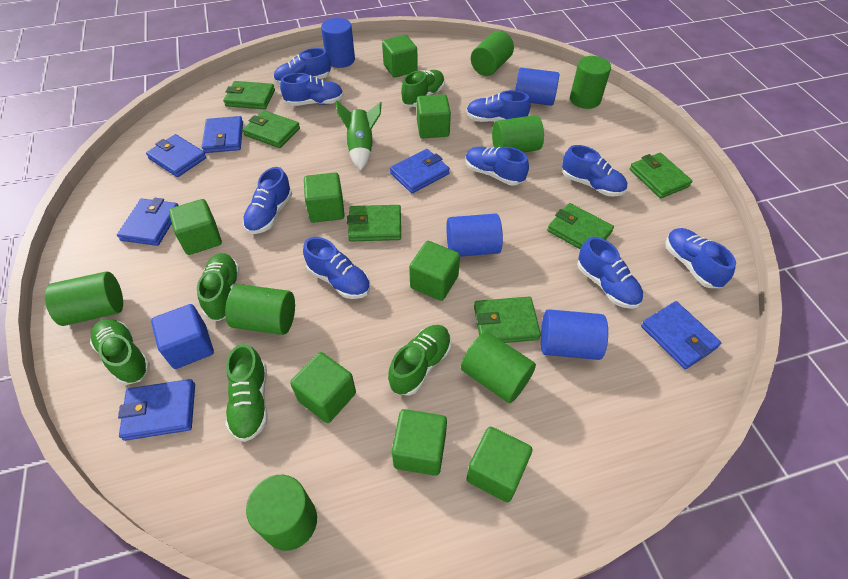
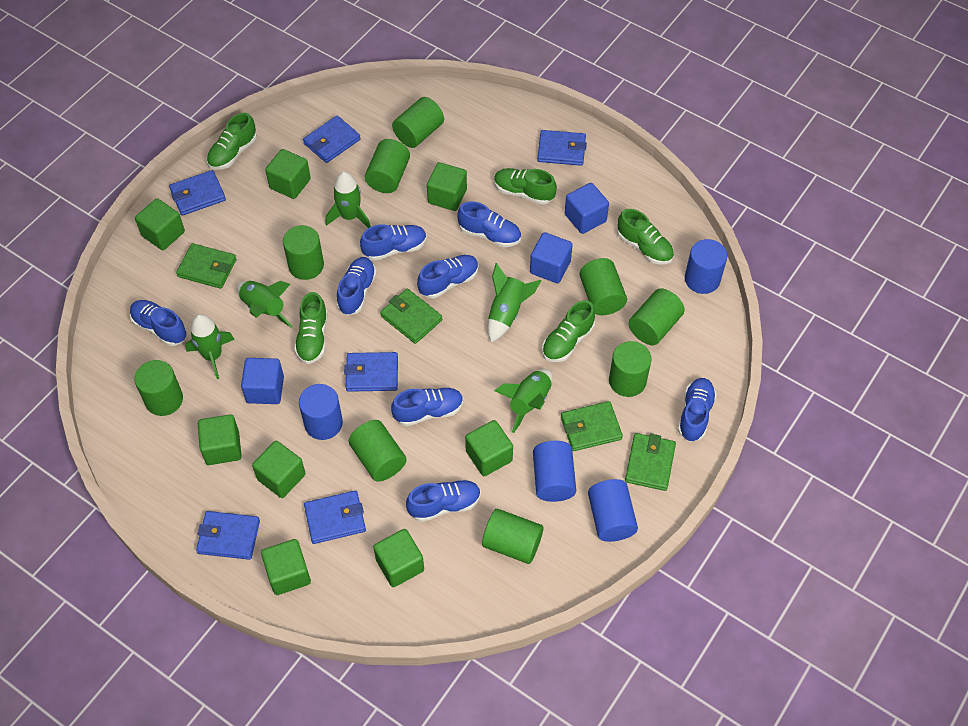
blue cube: [151,304,214,369] = 1 -> [241,358,284,404] [530,232,573,283] [565,183,609,234] = 3
blue shoe: [243,167,292,234] [273,48,331,84] [280,73,344,106] [303,237,370,299] [465,147,529,186] [466,90,531,122] [562,145,627,197] [577,237,643,309] [665,228,736,288] = 9 -> [130,300,187,346] [337,257,376,315] [360,224,427,261] [391,387,463,426] [406,480,481,522] [417,255,479,298] [457,201,521,247] [678,378,717,442] = 8
green cylinder: [45,272,123,326] [225,284,295,335] [246,475,317,551] [461,332,536,403] [471,31,514,76] [492,115,544,153] [570,56,611,109] = 7 -> [134,360,183,416] [283,225,324,280] [349,420,407,481] [365,139,410,193] [392,97,444,148] [482,509,543,564] [580,258,627,315] [609,341,651,397] [629,288,685,345] = 9
green rocket: [336,100,382,171] = 1 -> [185,314,235,379] [236,281,292,327] [326,172,371,228] [488,263,541,342] [494,369,553,433] = 5
green wallet: [223,81,275,109] [242,110,300,148] [347,205,401,242] [474,297,541,343] [547,203,614,249] [630,153,692,198] = 6 -> [176,243,237,289] [380,289,442,344] [561,401,623,451] [625,433,676,491] = 4

